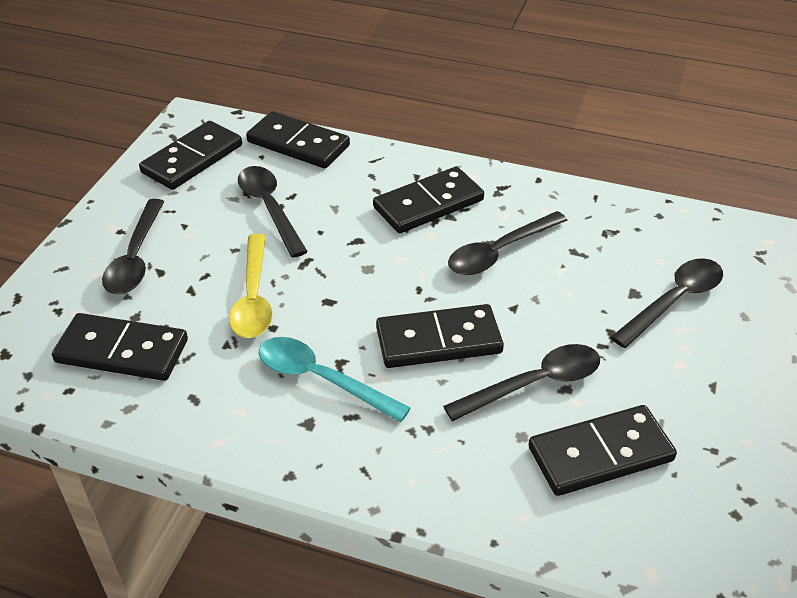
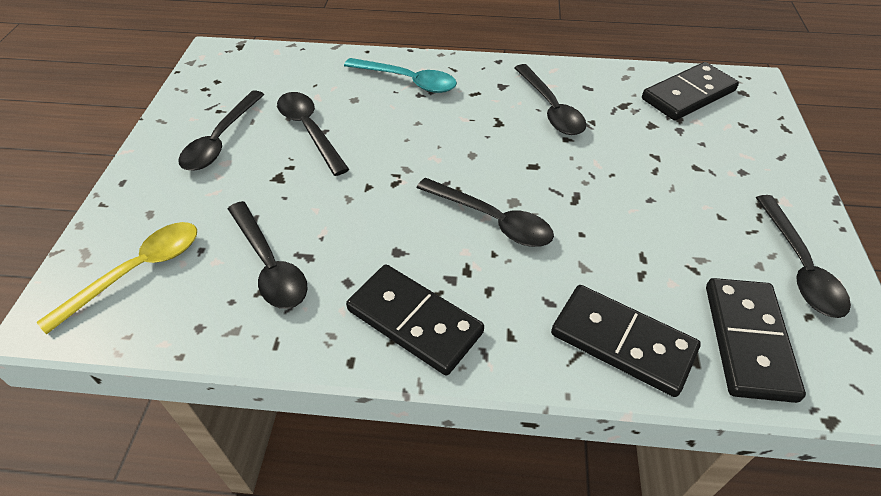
black domino: [52,313,188,381] [139,121,242,190] [246,111,350,168] [373,166,484,233] [376,304,504,368] [528,405,677,496] = 6 -> [346,265,484,376] [551,285,701,397] [642,62,739,121] [706,278,806,403] = 4
black spoon: [102,199,165,294] [238,166,308,258] [443,344,600,421] [448,211,568,275] [611,258,723,348] = 5 -> [178,90,265,171] [228,201,308,309] [277,92,349,176] [416,178,554,247] [515,64,587,135] [756,195,851,318] = 6

